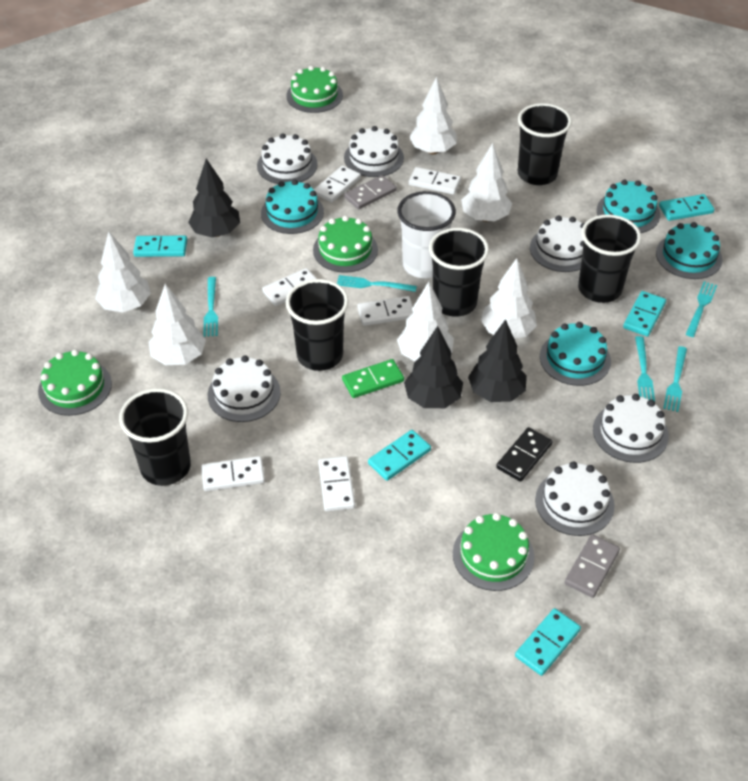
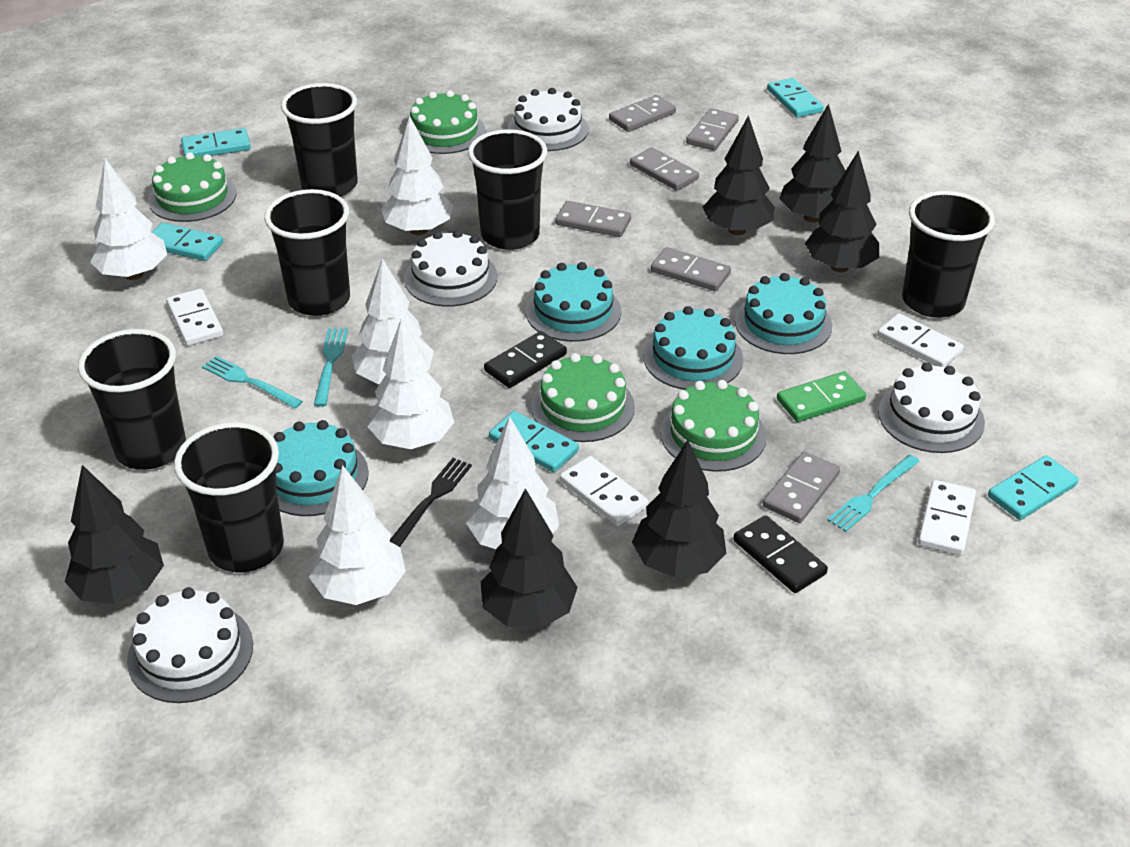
black cup: [119,388,191,486] [286,279,349,371] [429,228,489,317] [518,103,572,185] [578,214,641,303] = 5 -> [78,329,186,470] [174,422,284,572] [264,189,350,316] [281,83,358,197] [468,129,547,250] [902,191,995,318] = 6
black domino: [496,427,553,482] = 1 -> [484,331,567,388] [733,515,828,593] = 2
black fork: none = 0 -> [390,458,472,547] = 1
black tree: [188,158,240,237] [404,326,463,408] [468,319,527,402] = 3 -> [65,465,164,604] [481,488,578,628] [632,440,726,578] [703,115,775,235] [779,103,845,223] [805,151,879,272] = 6
grey domino: [344,175,397,209] [565,534,620,598] = 2 -> [555,201,631,237] [609,95,676,132] [630,147,699,191] [651,247,731,291] [686,108,739,151] [763,451,840,523] = 6
turquoise fork: [203,277,218,337] [337,275,417,292] [635,336,655,401] [663,346,687,412] [686,281,717,337] = 5 -> [202,356,303,409] [314,328,348,407] [827,455,920,532] = 3
white cake: [208,355,281,422] [257,133,318,184] [344,126,404,177] [530,215,585,272] [535,462,615,536] [593,394,669,463] = 6 -> [127,587,253,703] [404,230,497,307] [508,88,589,151] [878,363,985,453] = 4
white cup: [397,191,456,278] = 1 -> none = 0
white domino: [201,456,265,491] [262,268,317,306] [314,165,361,202] [318,456,355,511] [357,296,413,326] [409,167,461,194] = 6 -> [166,289,223,346] [560,456,649,526] [877,313,964,367] [918,480,976,555] = 4

